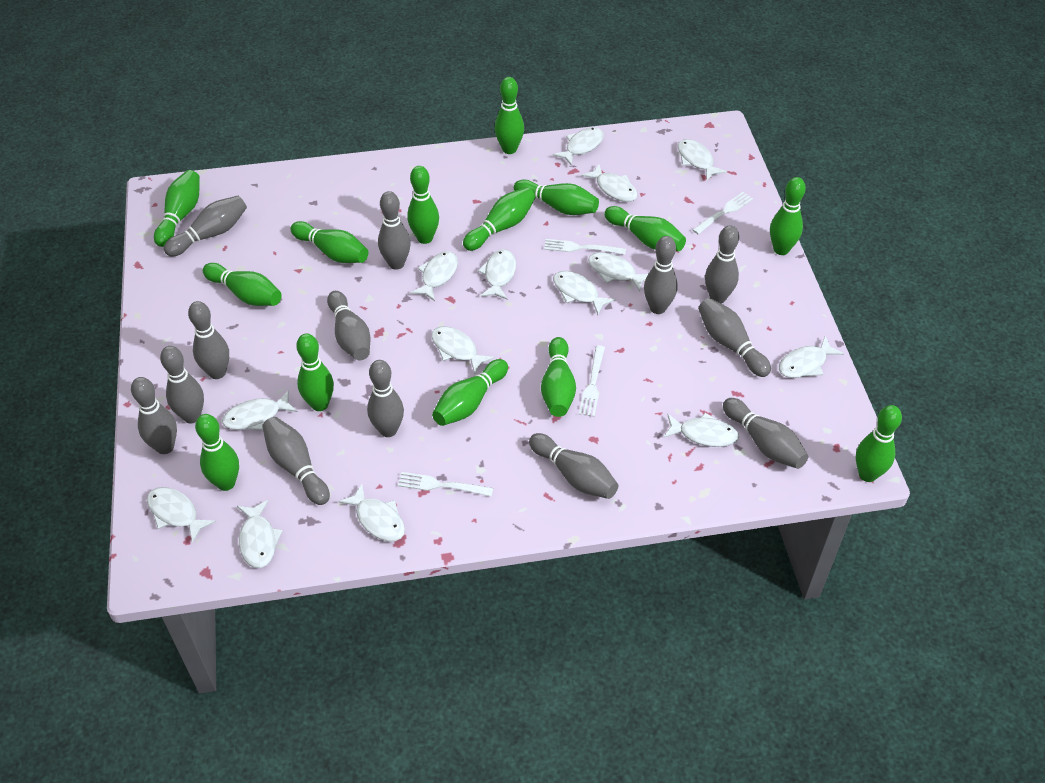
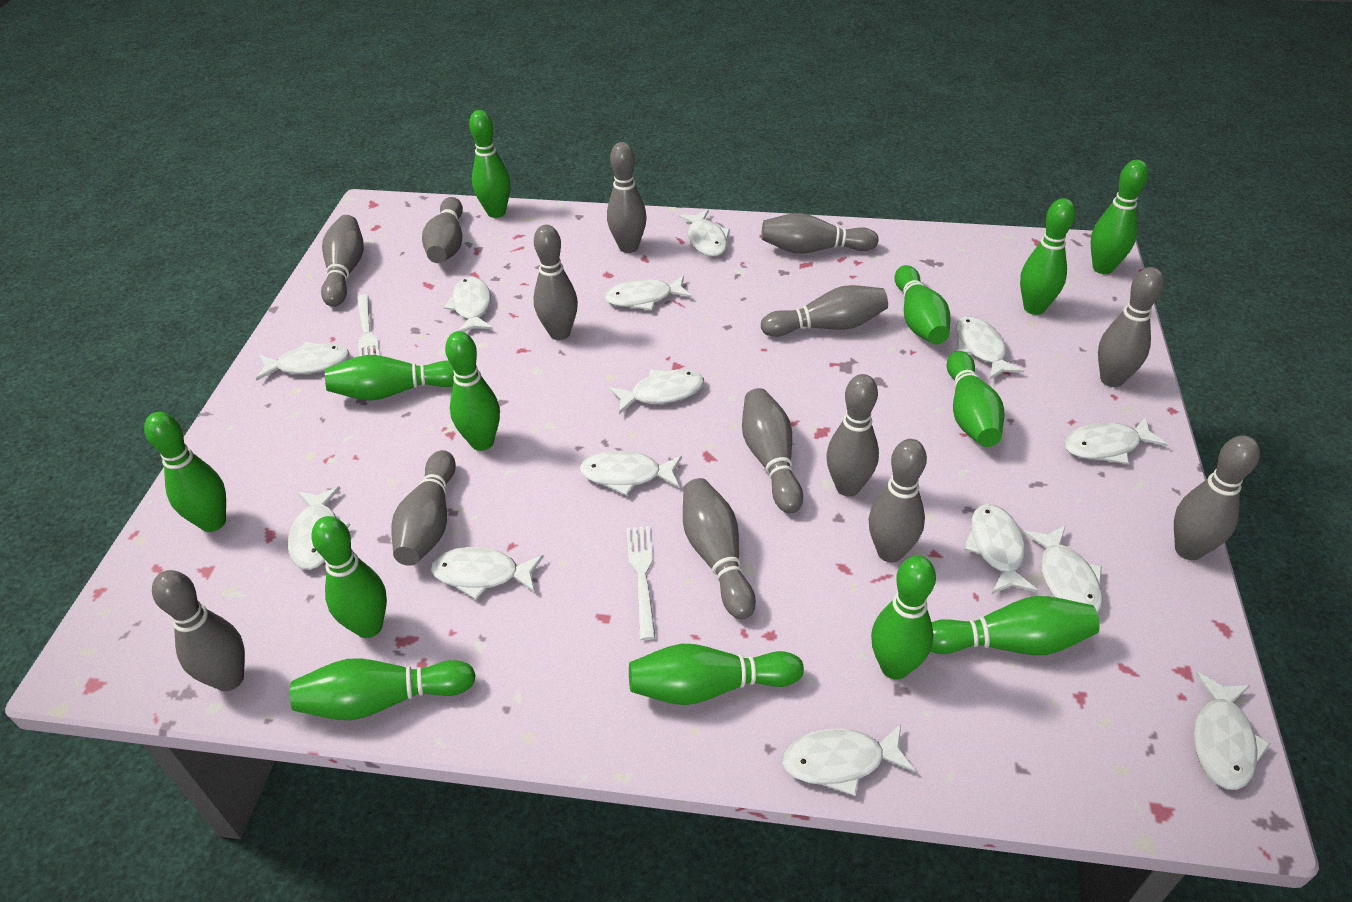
green bowling pin: [154,170,200,247] [195,414,239,491] [203,263,282,306] [291,221,368,263] [296,333,334,411] [407,166,439,244] [432,359,508,426] [463,187,535,251] [495,77,524,154] [514,179,599,215] [541,337,576,417] [604,206,686,251] [770,177,806,255] [856,405,902,482] = 14 -> [144,412,226,532] [290,658,476,720] [312,516,387,638] [325,355,454,401] [445,331,500,451] [469,110,511,218] [629,644,804,705] [871,556,936,680] [894,265,950,344] [930,596,1100,655] [947,351,1005,447] [1020,198,1075,315] [1091,160,1148,274] = 13
grey bowling pin: [131,377,177,454] [160,346,204,423] [164,196,247,257] [188,301,229,379] [262,417,330,505] [327,291,370,360] [367,360,404,437] [378,191,411,270] [529,433,618,499] [644,236,678,314] [698,298,771,377] [705,225,739,303] [723,398,809,469] = 13 -> [152,570,245,691] [321,215,364,307] [391,450,456,566] [422,197,463,263] [534,225,578,340] [607,142,647,253] [683,478,756,620] [742,388,803,513] [761,213,879,254] [761,285,888,337] [826,374,879,496] [869,439,927,562] [1098,267,1164,387] [1174,435,1260,560] = 14
white fork: [398,472,493,497] [544,239,626,255] [579,345,605,417] [693,192,753,234] = 4 -> [357,294,380,356] [626,526,656,640] = 2

